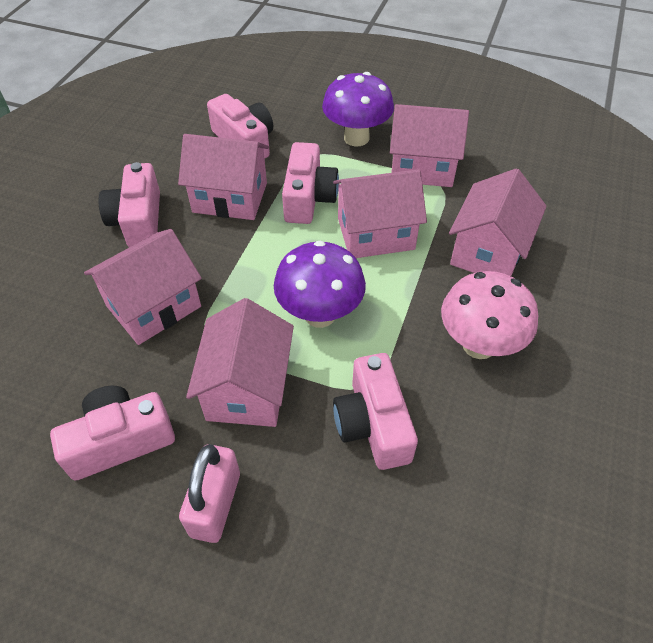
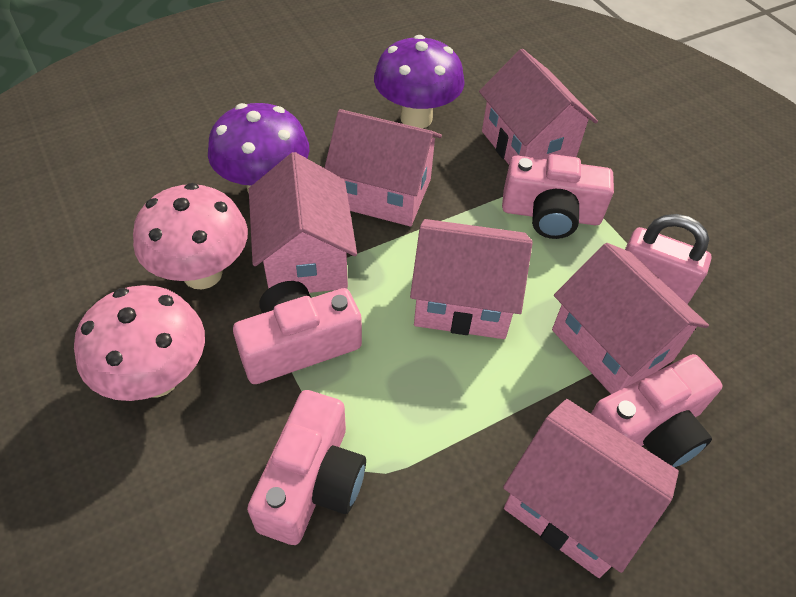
pink camera: [50,386,175,481] [99,162,160,247] [207,94,273,159] [282,142,339,224] [333,353,418,470] = 5 -> [233,281,362,384] [247,390,366,545] [502,154,614,239] [591,354,723,468] = 4
pink mushroom: [441,271,538,359] = 1 -> [74,285,205,401] [133,183,248,289] = 2

